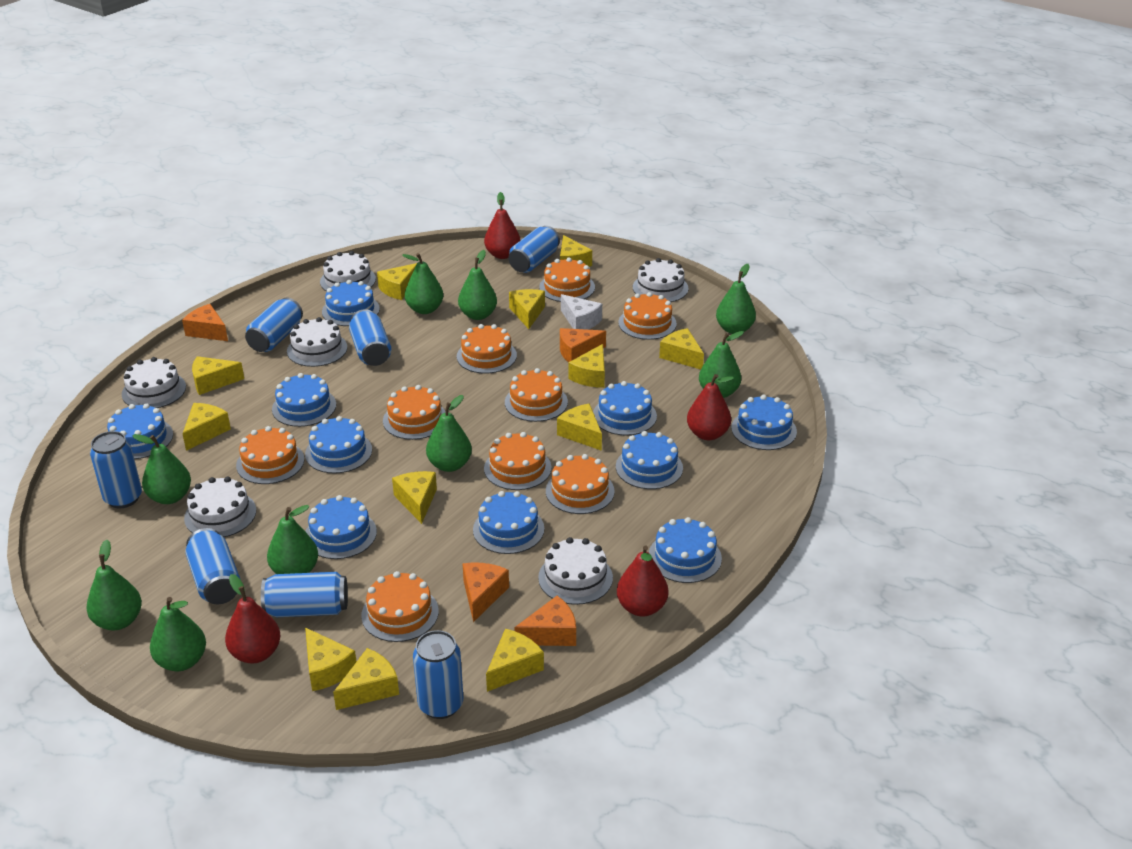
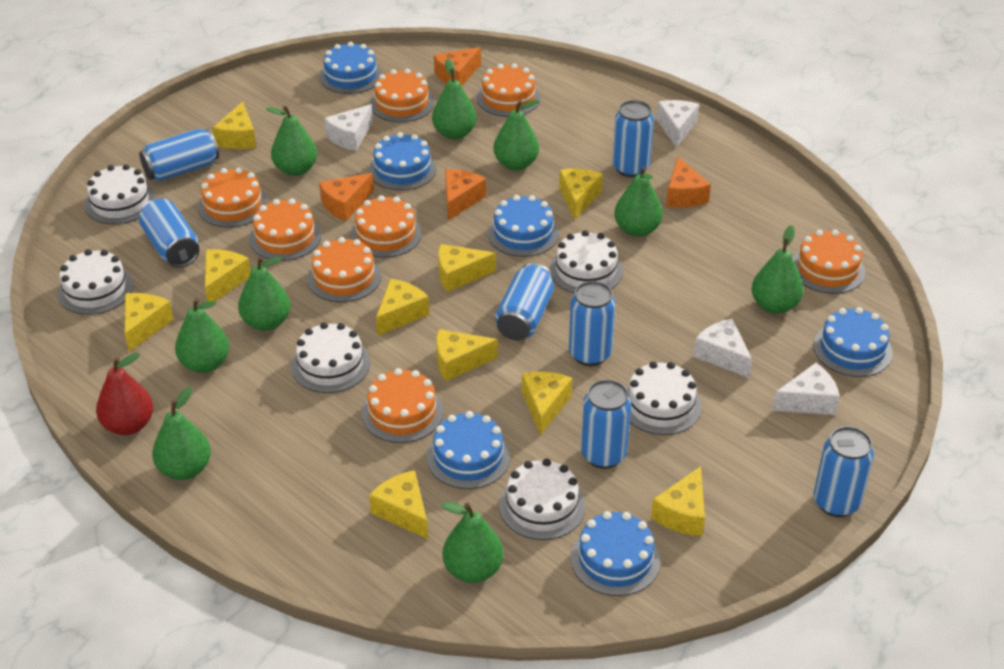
blue cake: [107,403,173,459] [272,373,336,427] [305,416,372,473] [305,495,377,559] [322,280,380,326] [473,491,544,554] [593,381,657,436] [616,431,683,489] [649,517,722,583] [731,395,797,450] = 10 -> [319,42,382,94] [369,132,437,190] [427,411,510,489] [488,195,559,257] [571,511,660,596] [813,307,893,377] = 6
orange cake: [236,426,304,484] [361,571,439,642] [383,385,446,440] [457,324,517,374] [484,432,552,490] [505,368,568,422] [539,257,595,302] [546,454,614,514] [618,292,677,340] = 9 -> [198,167,268,228] [249,199,321,261] [307,237,381,302] [350,195,422,258] [362,368,443,443] [370,69,434,122] [477,63,541,117] [792,230,865,294] = 8
red pear: [225,574,280,663] [484,192,520,259] [617,545,668,617] [687,374,734,440] = 4 -> [96,353,153,435] = 1
white cheese: [561,294,602,330] = 1 -> [324,104,373,151] [657,100,699,148] [693,319,752,378] [772,363,840,415] = 4
yellow cheese: [183,403,231,451] [192,356,244,395] [305,628,357,691] [333,648,399,710] [377,263,417,300] [392,471,437,524] [486,629,544,692] [509,289,545,329] [557,404,602,451] [560,235,592,267] [569,344,605,388] [659,328,704,369] = 12 -> [125,293,174,352] [205,249,251,302] [212,102,256,149] [369,470,428,539] [376,279,429,336] [436,329,498,381] [438,244,496,292] [522,372,572,436] [559,169,603,220] [651,466,705,536] = 10

